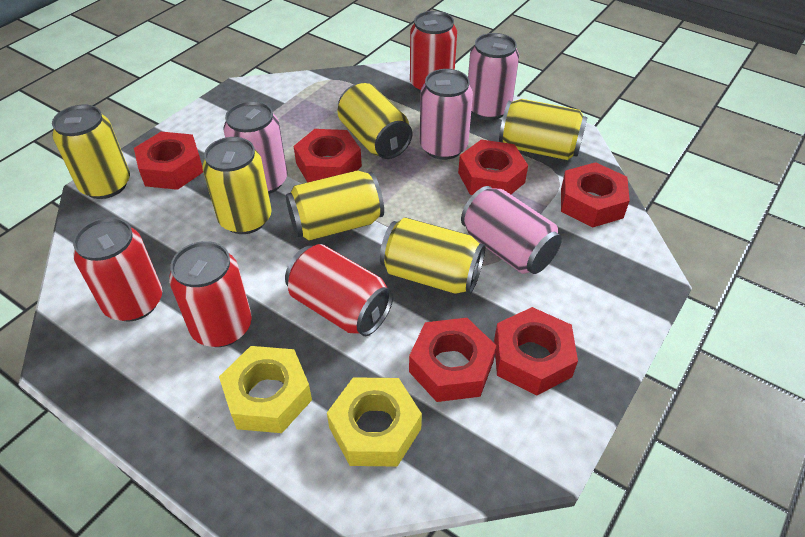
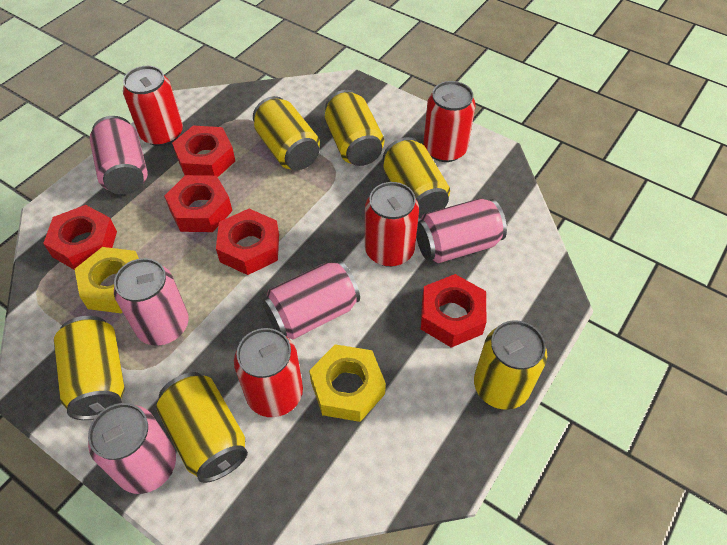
pink can: [223,101,287,194] [420,69,473,160] [461,186,562,274] [468,33,519,120] = 4 -> [88,403,176,494] [90,116,148,195] [114,258,189,346] [262,261,360,340] [416,198,507,263] = 5
red nut: [134,132,203,190] [294,129,362,183] [409,318,496,402] [458,140,528,195] [494,307,578,395] [561,162,630,227] = 6 -> [43,205,117,270] [164,175,232,232] [172,125,235,177] [216,209,279,275] [421,274,486,348] = 5

